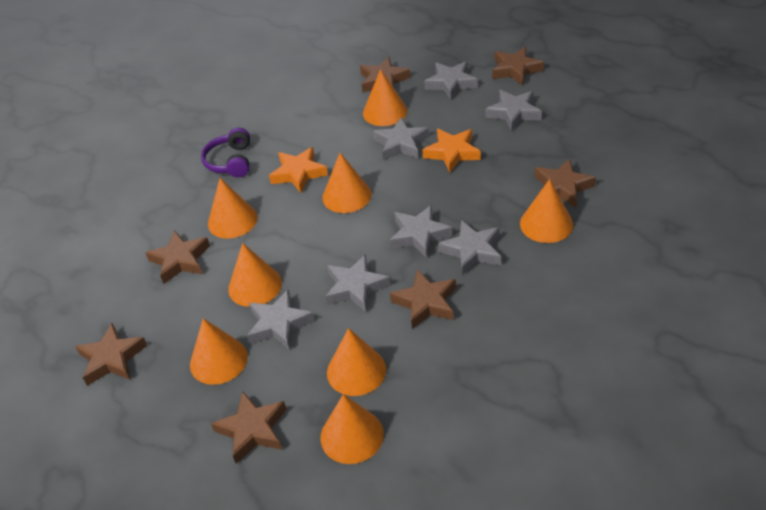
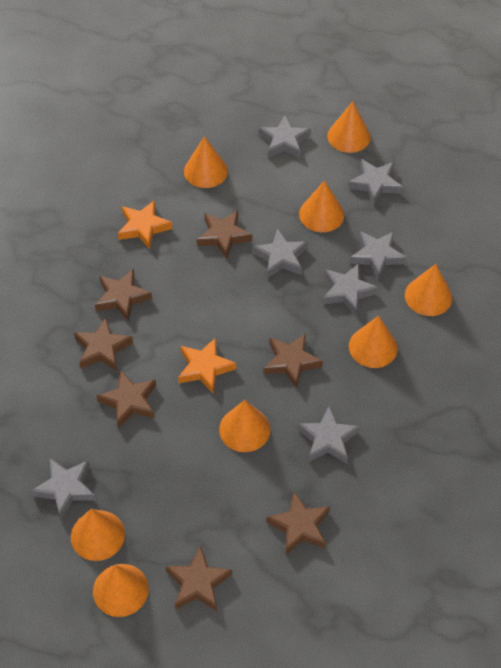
purple headphones: [201,128,250,177] = 1 -> none = 0

